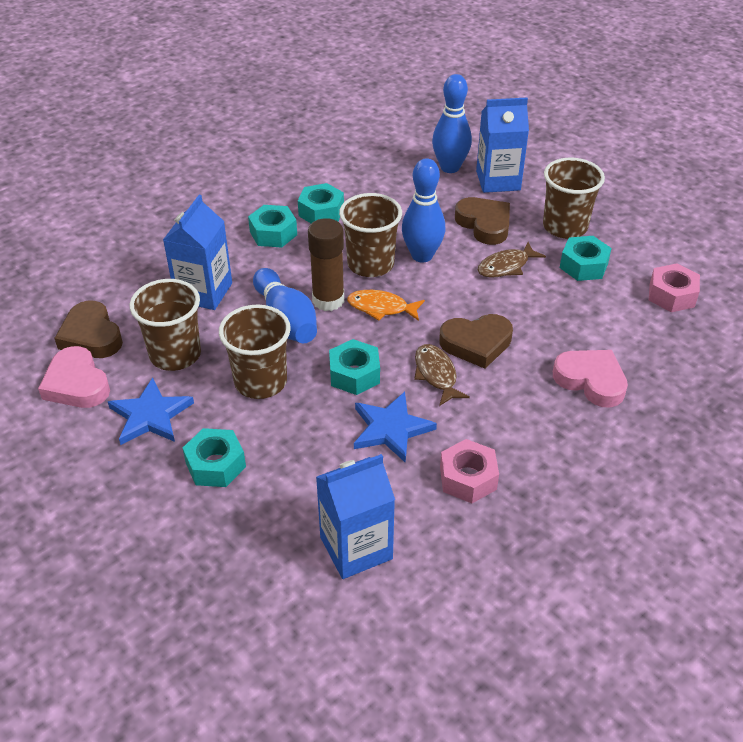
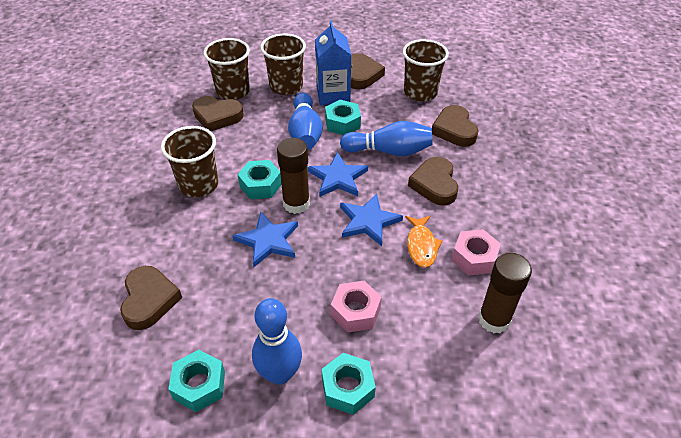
blue carton: [163,195,232,310] [316,454,395,579] [476,97,529,193] = 3 -> [315,21,351,105] = 1
blue star: [108,377,194,445] [354,392,437,463] = 2 -> [233,211,298,267] [308,152,368,197] [340,193,403,246] = 3
brown fish: [414,344,470,406] [478,242,546,278] = 2 -> none = 0
brown glue stick: [308,218,344,311] = 1 -> [277,138,310,214] [478,253,532,333] = 2
brown heart: [54,301,123,358] [439,314,513,369] [455,197,510,245] = 3 -> [120,266,182,330] [192,96,244,131] [351,53,385,89] [408,157,458,206] [432,105,479,147] = 5
pink heart: [38,346,110,408] [553,350,628,408] = 2 -> none = 0
turquoise nut: [183,428,246,487] [248,205,297,247] [298,183,344,223] [329,339,380,395] [560,236,612,281] = 5 -> [168,350,225,412] [237,160,282,199] [322,353,376,415] [325,100,361,135] = 4

